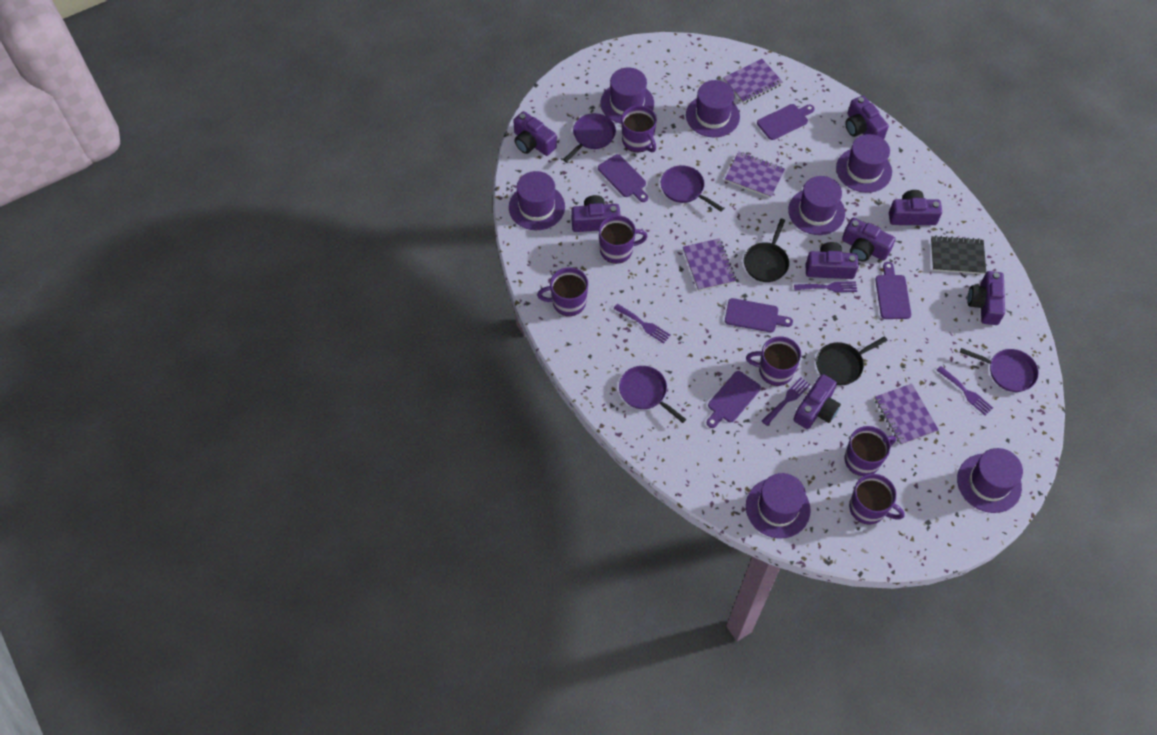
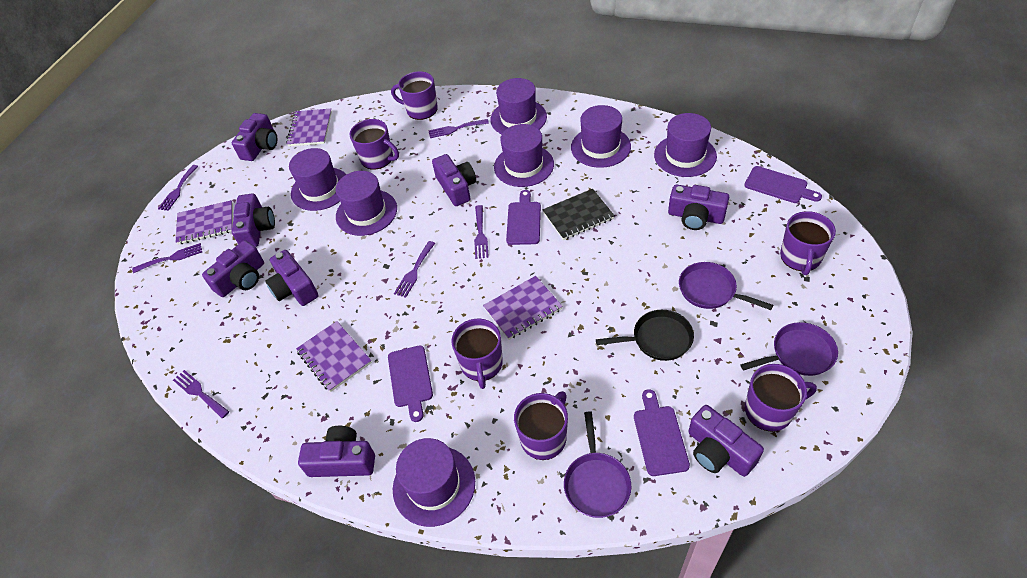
black pan: [744,218,789,282] [816,336,888,385] = 2 -> [596,310,694,361] = 1
purple cutting board: [598,154,648,202] [707,371,761,428] [725,298,793,333] [757,104,815,140] [875,262,911,319] = 5 -> [388,345,433,422] [506,190,541,245] [634,389,690,476] [744,166,822,203] = 4
purple fork: [613,304,671,343] [762,377,811,426] [794,281,857,292] [937,366,993,415] = 4 -> [132,243,202,273] [158,165,198,211] [173,370,229,418] [394,241,435,298] [428,119,489,138] [474,205,489,259] = 6
purple pan: [563,113,616,162] [619,366,686,423] [661,165,724,211] [960,348,1039,392] = 4 -> [564,411,631,518] [679,262,773,310] [740,322,838,376] = 3

